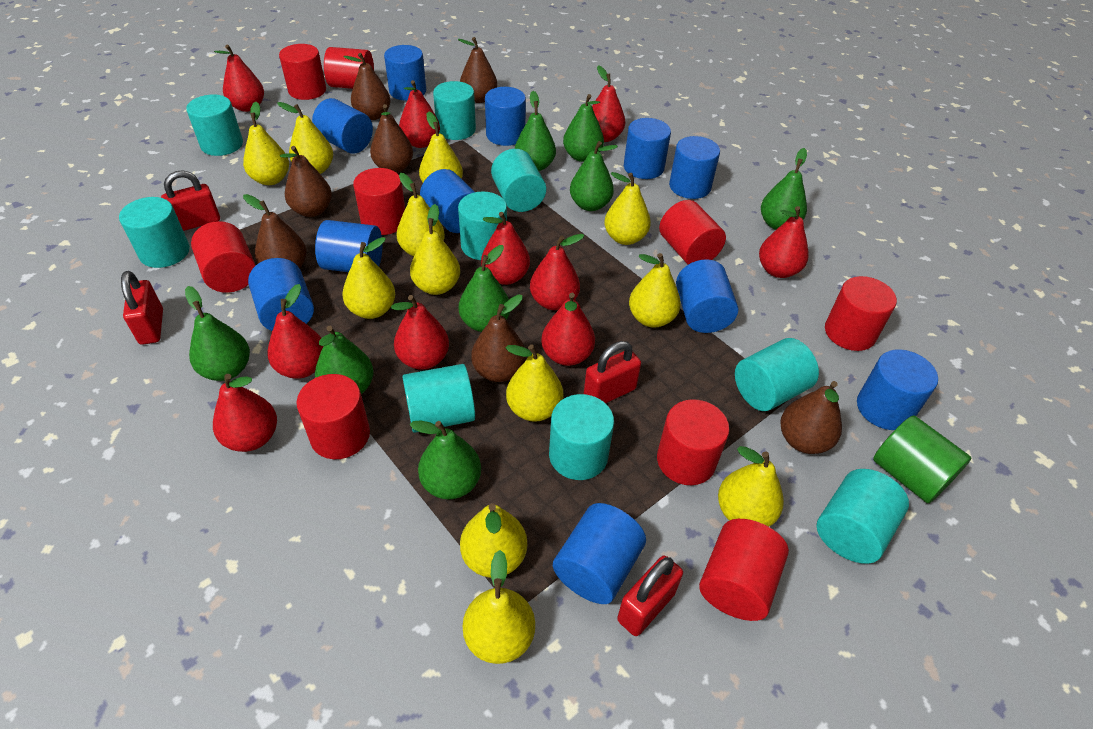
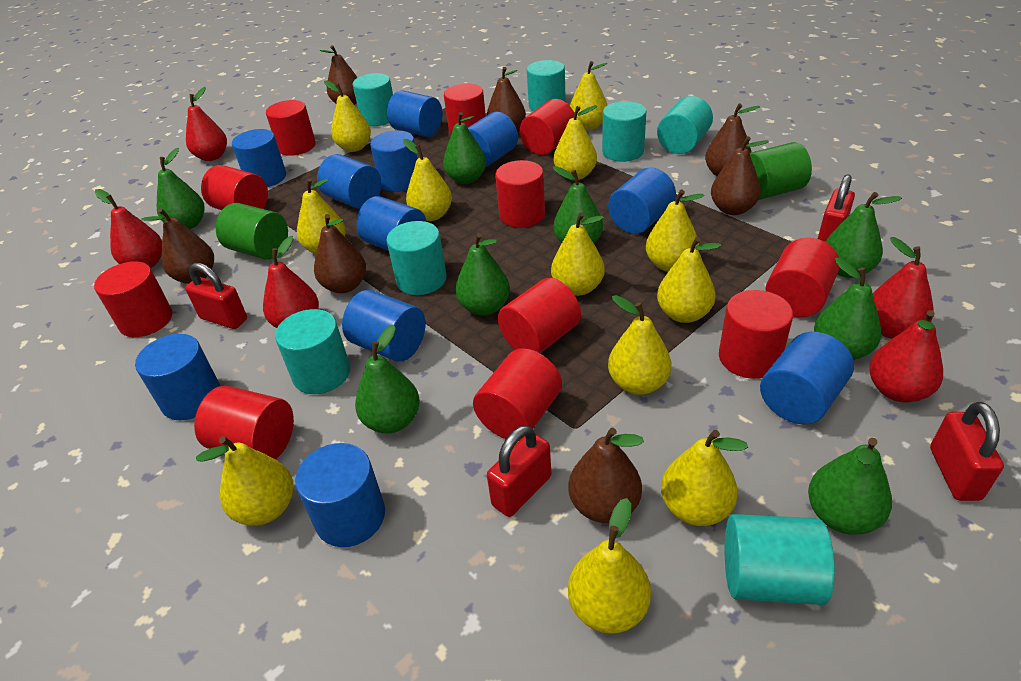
green cylinder: [873,415,971,504] = 1 -> [216,203,288,260] [750,142,812,200] = 2
red cylinder: [191,221,256,293] [279,44,326,100] [296,374,370,459] [324,47,374,89] [353,168,405,235] [657,399,729,485] [659,200,726,265] [699,519,789,621] [825,276,897,351] = 9 -> [94,261,172,337] [194,385,294,459] [201,165,268,210] [266,100,316,156] [444,84,486,135] [473,348,562,441] [495,160,545,228] [498,278,581,353] [520,99,574,155] [719,290,793,379] [766,238,840,317] = 11
red pear: [213,374,277,452] [214,45,264,112] [267,284,323,379] [391,295,449,370] [399,80,440,148] [481,212,530,285] [530,234,584,310] [541,293,595,366] [592,65,625,142] [759,206,809,278] = 10 -> [95,189,162,268] [186,87,227,161] [263,236,319,328] [869,310,943,403] [873,237,933,339] = 5
turquoise cylinder: [119,197,190,268] [186,95,243,156] [402,364,475,433] [433,81,476,140] [458,192,507,260] [491,149,546,212] [549,394,614,480] [735,338,819,411] [817,469,909,564] = 9 -> [275,309,350,394] [353,73,393,126] [386,221,447,295] [527,60,566,112] [602,101,646,162] [657,96,713,154] [725,514,835,605] = 7

